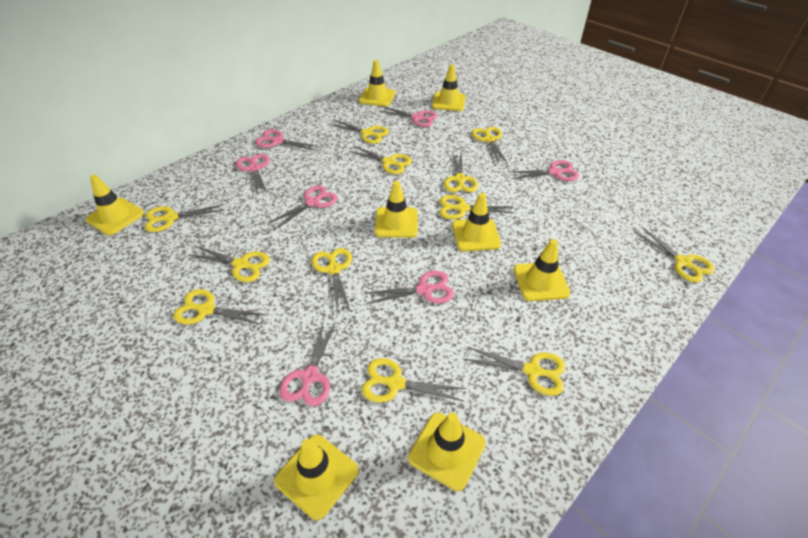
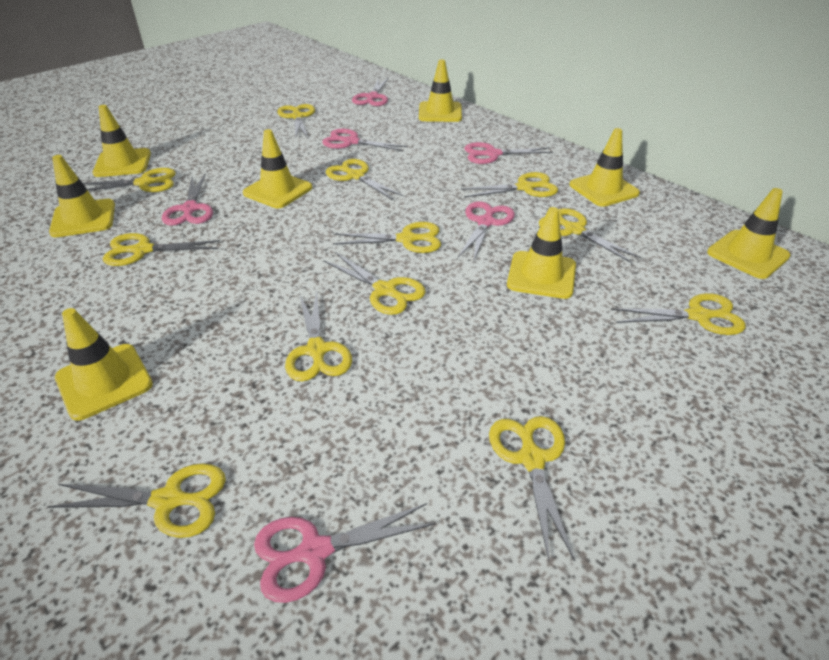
pink scissors: [236,154,269,195] [255,129,320,151] [268,185,338,229] [280,320,336,406] [365,271,454,304] [378,106,438,127] [510,160,579,181] = 7 -> [162,173,213,226] [254,503,436,603] [322,129,408,151] [352,77,389,106] [458,201,515,262] [464,142,553,164] = 6

